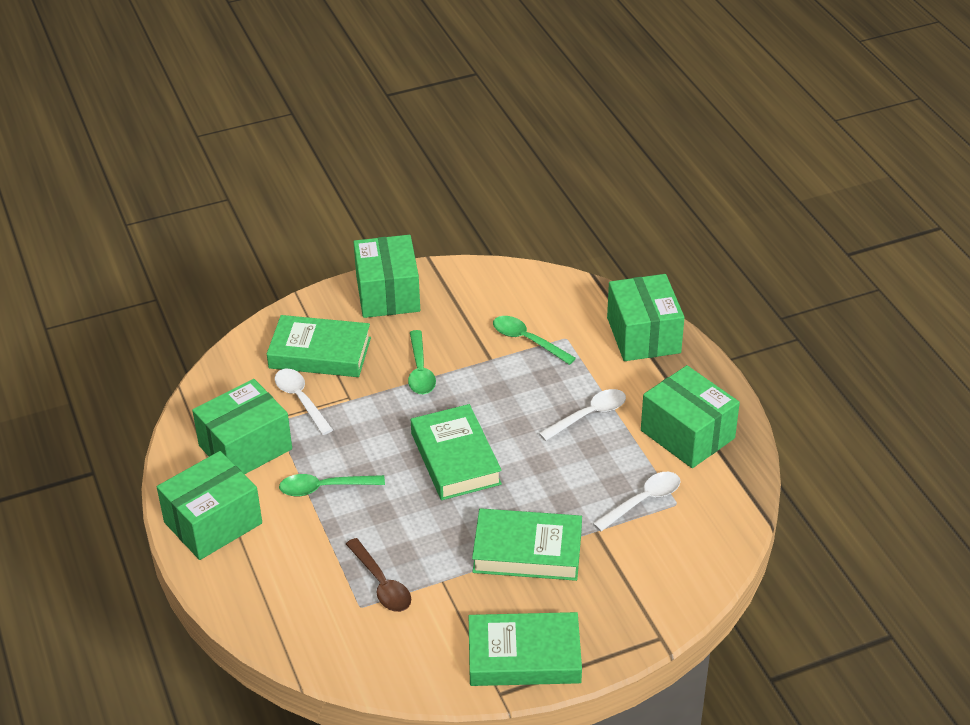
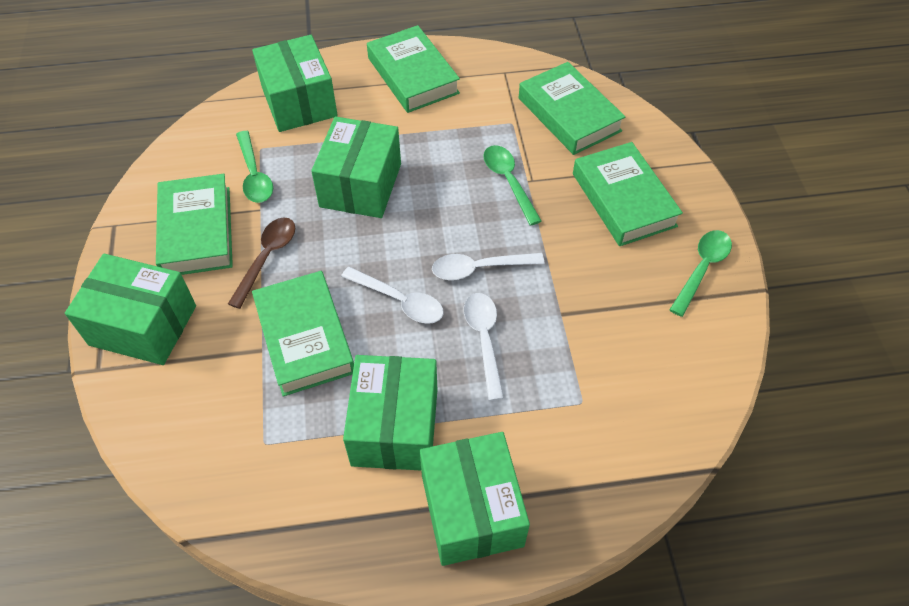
green book: [267,315,371,377] [411,404,502,500] [469,612,582,686] [472,508,582,581] = 4 -> [156,174,233,275] [252,271,354,396] [367,25,460,113] [519,62,626,155] [573,142,683,246] = 5

